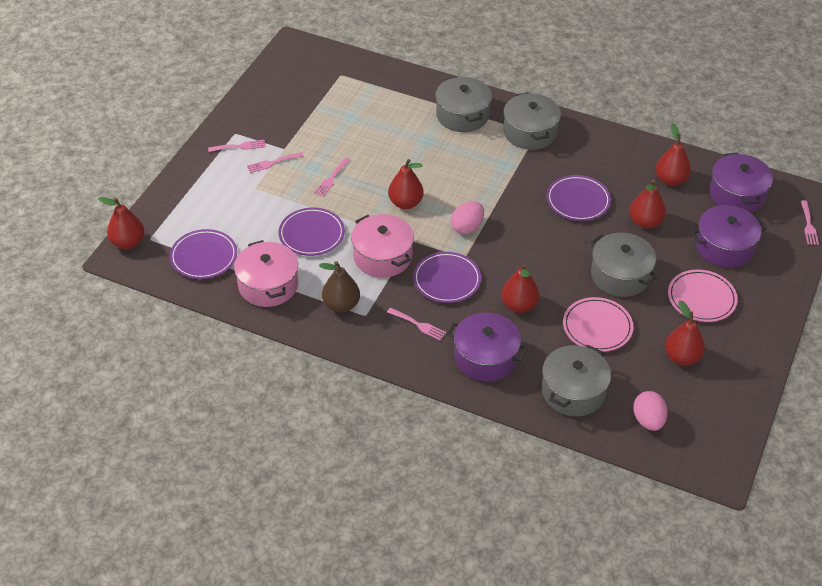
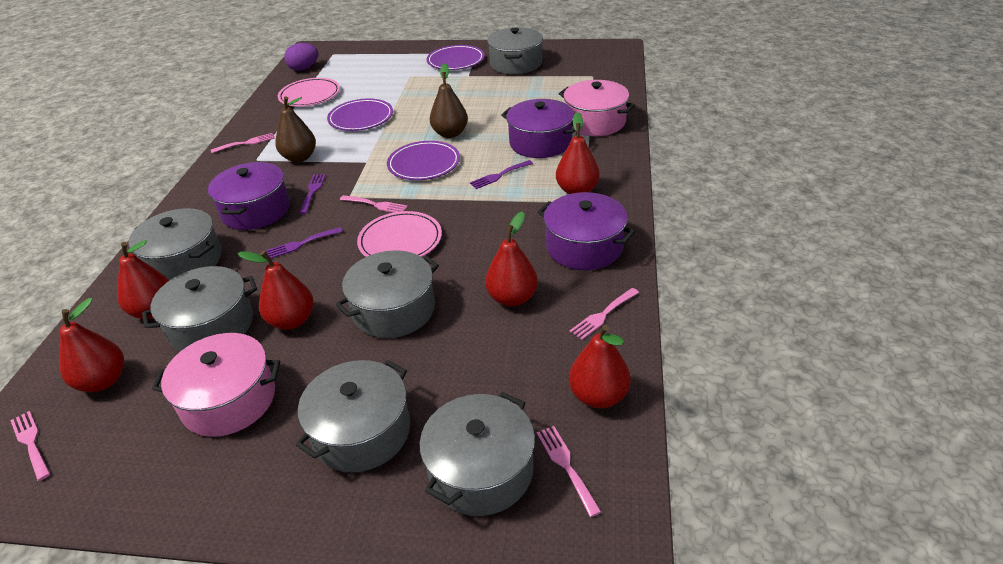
brown pear: [319,261,360,313] = 1 -> [275,96,316,162] [430,63,468,138] = 2
grey pot: [435,76,492,132] [504,93,561,150] [542,345,611,416] [591,233,657,297] = 4 -> [128,208,222,281] [142,266,257,352] [296,360,410,472] [335,250,439,338] [419,392,535,516] [487,27,543,74] = 6
pink egg: [451,201,484,234] [633,391,668,431] = 2 -> none = 0
purple egg: none = 0 -> [284,43,318,71] = 1
purple fork: none = 0 -> [266,227,343,258] [299,174,326,214] [470,160,533,189] = 3
purple plate: [170,229,237,279] [278,207,345,256] [413,252,481,303] [546,175,611,221] = 4 -> [327,98,393,131] [387,141,460,180] [427,45,485,70] = 3

